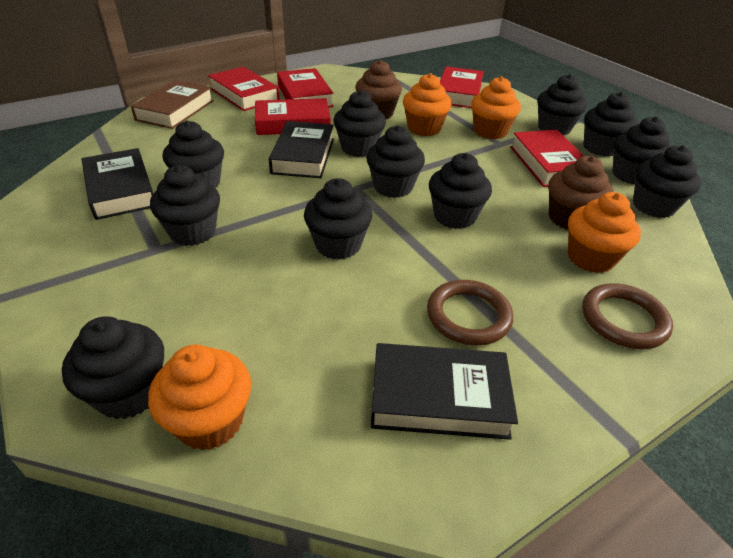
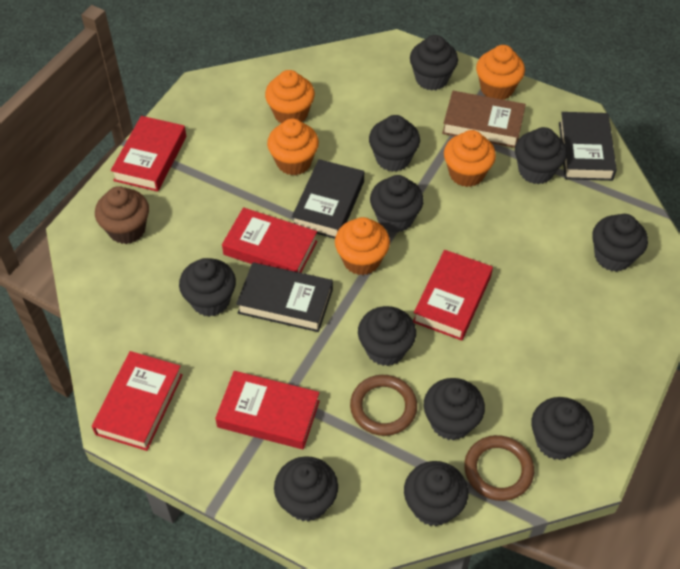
brown cupcake: [355,59,402,119] [548,156,614,230] = 2 -> [95,186,149,244] = 1
orange cupcake: [148,345,251,451] [403,73,452,136] [471,76,521,139] [568,192,641,273] = 4 -> [265,70,315,123] [267,118,319,175] [335,217,390,275] [444,130,496,187] [476,45,525,100] = 5

